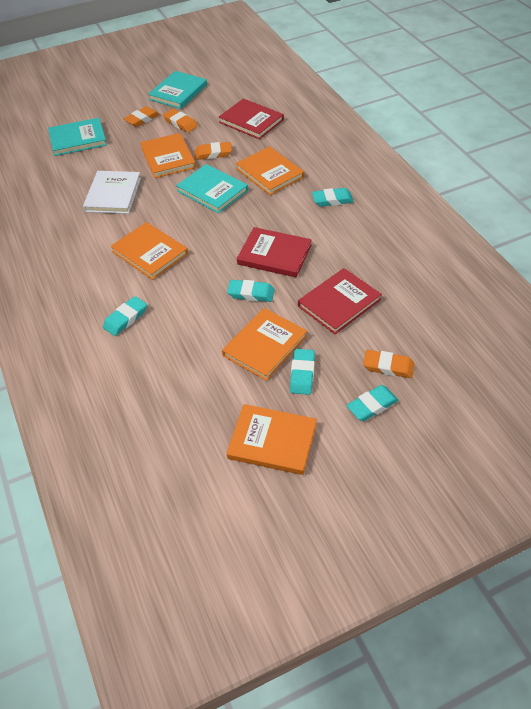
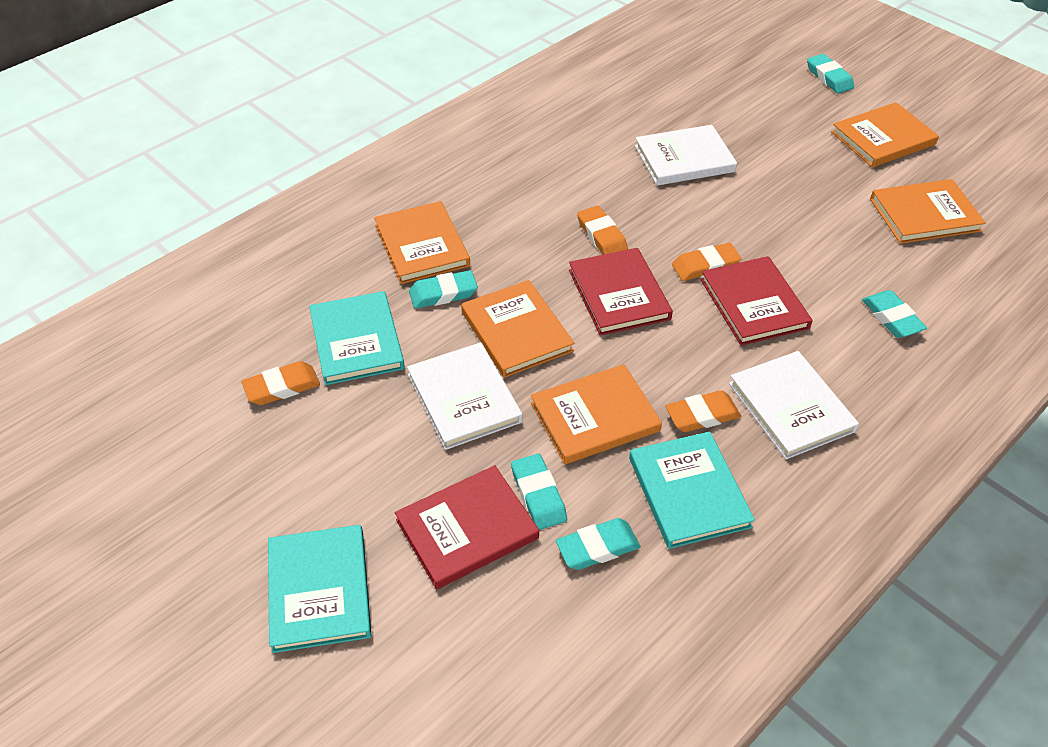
white book: [83,171,141,214] = 1 -> [407,342,523,450] [635,125,737,186] [729,351,859,459] = 3

